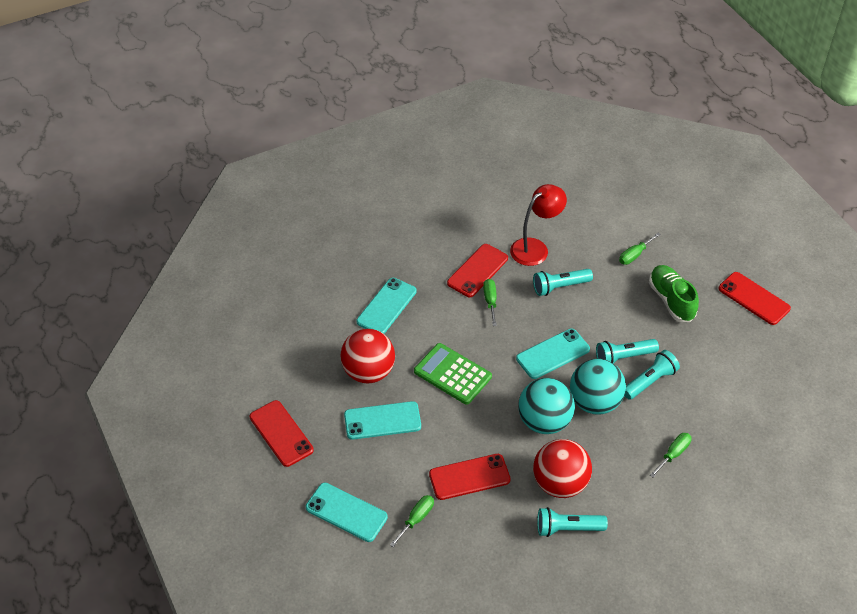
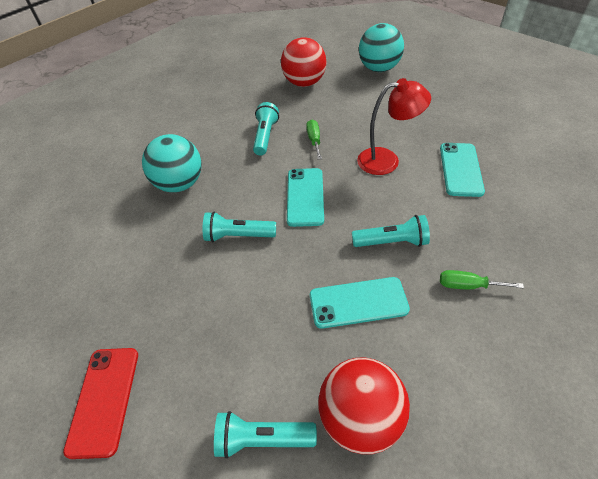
green calculator: [414,343,492,405] = 1 -> none = 0
green screwdriver: [390,495,434,547] [483,279,497,326] [619,233,661,265] [650,433,692,478] = 4 -> [306,119,322,160] [440,270,524,289] = 2
green shoe: [649,265,699,322] = 1 -> none = 0
red phone: [250,400,314,467] [429,454,511,500] [447,244,508,297] [718,272,791,325] = 4 -> [63,348,138,459] = 1
turquoise phone: [306,483,388,542] [344,401,421,440] [357,278,417,334] [516,329,590,379] = 4 -> [287,168,324,227] [310,277,410,329] [440,143,485,197] = 3

